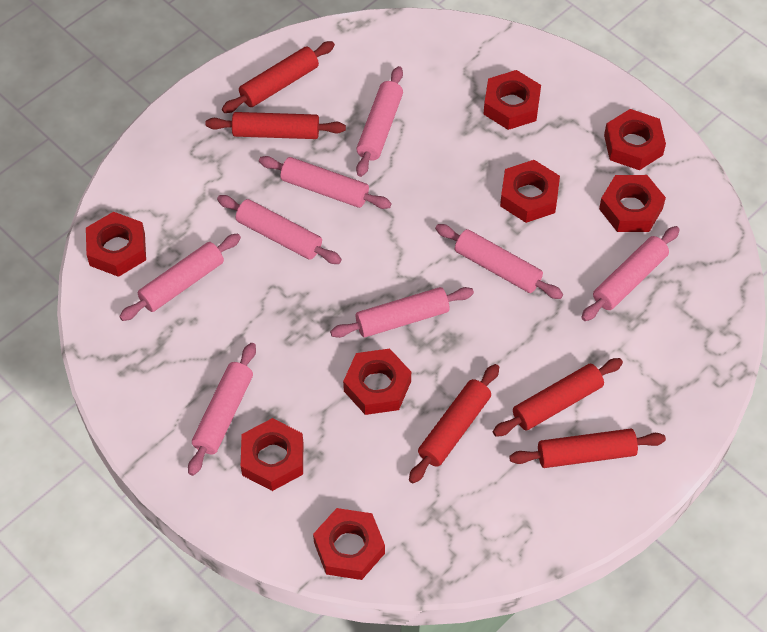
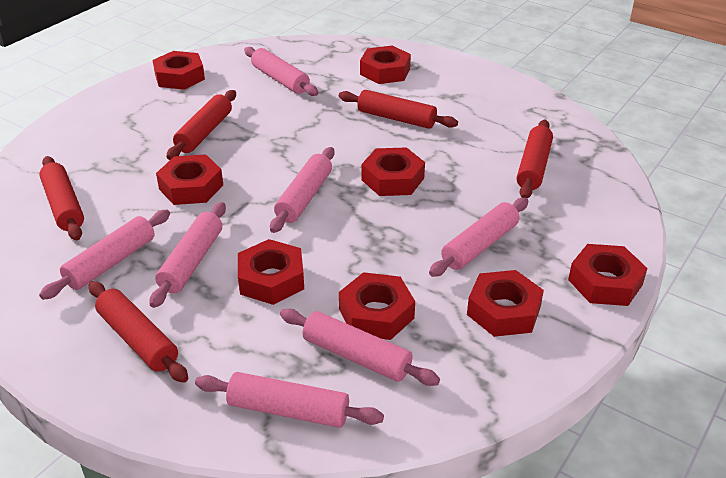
pink rolling pin: [119,233,241,321] [188,343,256,476] [217,195,342,264] [259,156,392,209] [330,287,474,338] [356,66,403,177] [435,224,563,299] [581,226,680,321] = 8 -> [39,210,170,300] [150,202,226,308] [195,372,384,428] [244,47,319,96] [270,147,335,233] [280,309,440,386] [429,198,528,277] = 7

